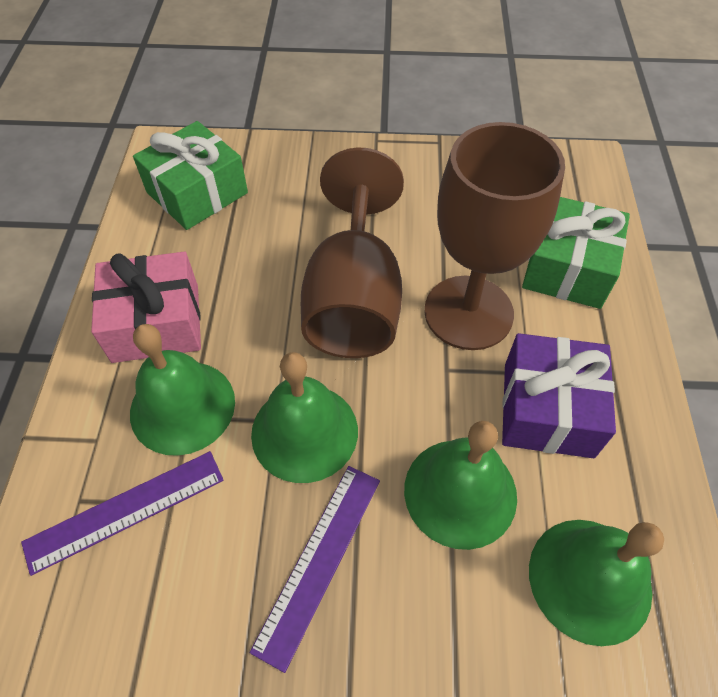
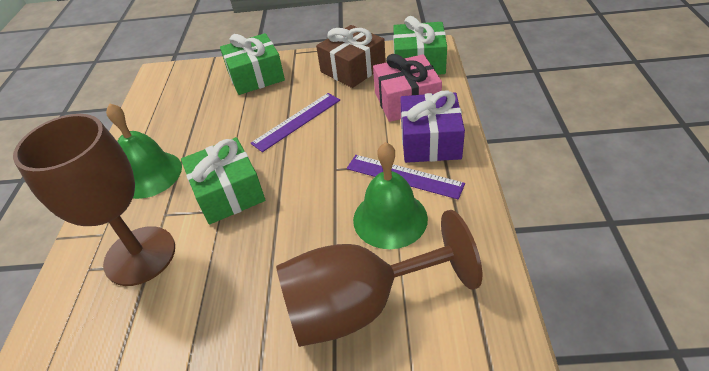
brown gift: none = 0 -> [316,25,386,88] = 1
green bell: [130,324,235,456] [251,352,358,483] [404,421,517,550] [529,520,664,646] = 4 -> [106,103,182,199] [353,142,428,249] = 2
green gift: [133,121,248,230] [522,197,630,309] = 2 -> [181,137,265,224] [220,33,285,95] [393,16,447,75] = 3

